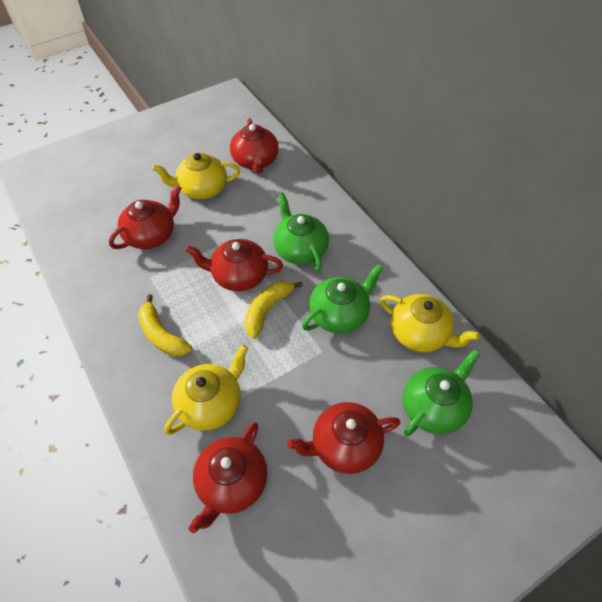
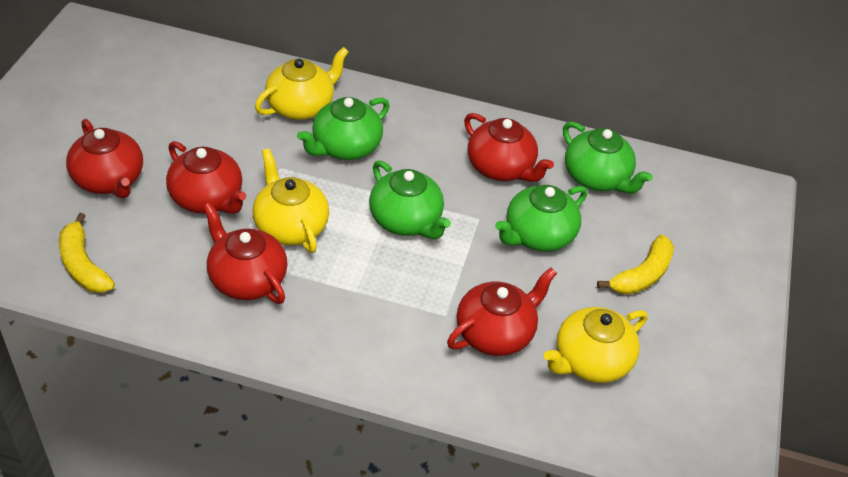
green teapot: [273,193,329,271] [302,264,383,334] [403,349,480,437] = 3 -> [297,97,389,160] [369,160,451,239] [495,185,587,252] [563,121,652,194] = 4

